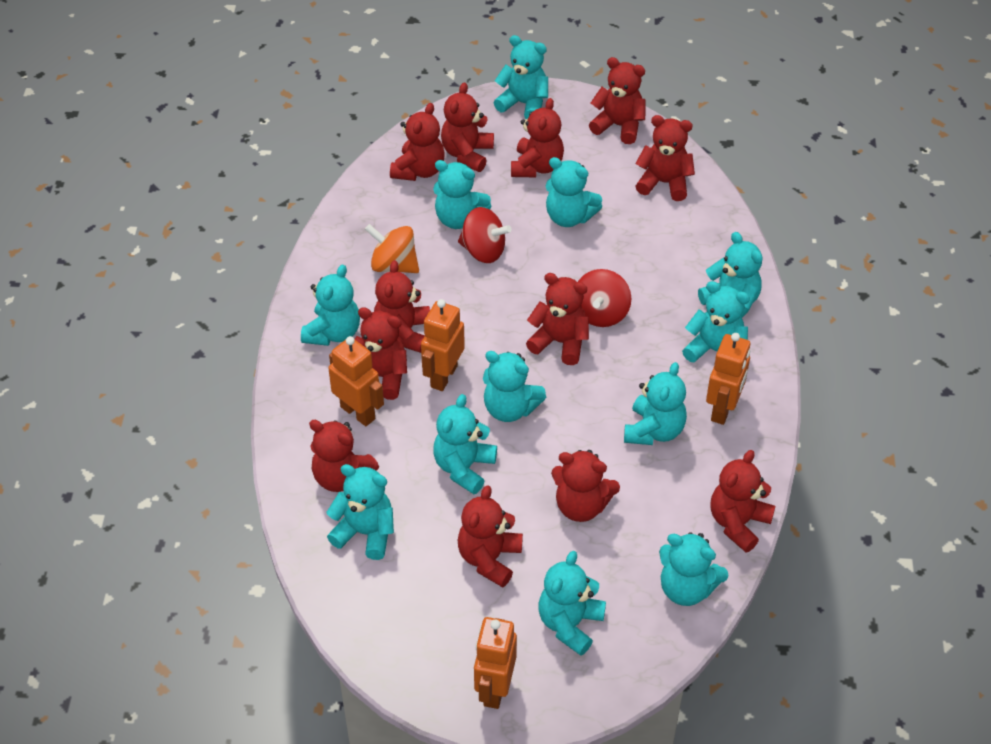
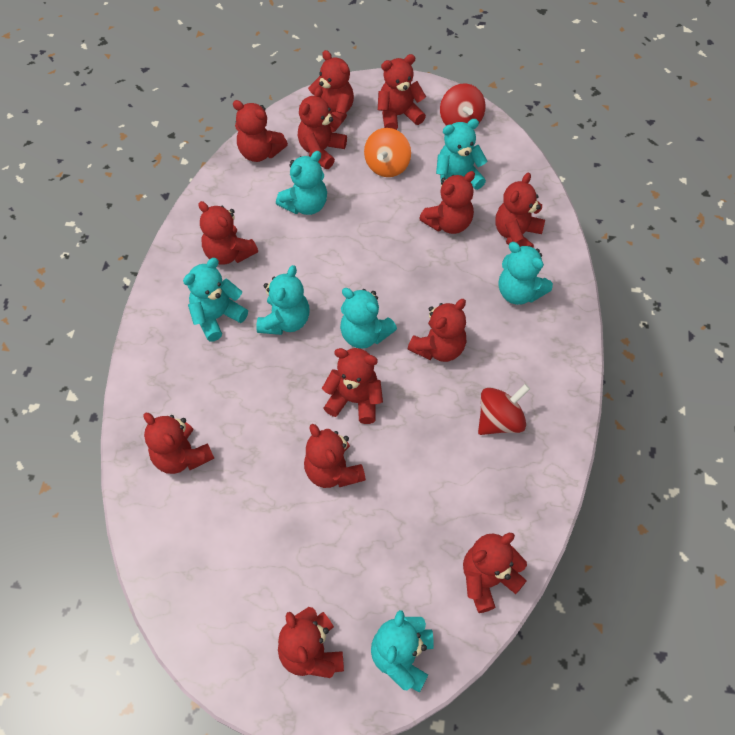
orange robot: [328,336,384,426] [421,299,465,391] [474,617,517,709] [706,333,750,425] = 4 -> none = 0
red teddy bear: [309,420,379,492] [355,307,407,400] [374,260,430,353] [390,103,444,181] [441,82,494,172] [458,485,523,587] [511,98,564,177] [526,273,589,365] [551,450,620,522] [589,57,646,144] [635,115,695,201] [710,450,775,553] = 12 -> [143,413,214,474] [198,201,258,265] [233,100,288,162] [278,607,344,678] [298,87,347,169] [304,424,366,488] [308,50,354,132] [322,348,383,424] [378,54,426,130] [408,299,466,362] [419,171,475,234] [463,533,527,613] [495,173,545,248] = 13
turquoise teddy bear: [301,264,360,346] [326,464,394,560] [433,160,492,229] [433,394,497,494] [483,351,546,422] [494,35,548,119] [539,551,606,656] [546,157,602,227] [624,362,687,445] [659,532,729,606] [682,281,750,362] [698,232,763,318] = 12 -> [183,258,248,342] [256,265,310,335] [276,151,327,215] [340,288,397,349] [371,610,434,693] [436,119,487,190] [499,242,553,305] = 7

